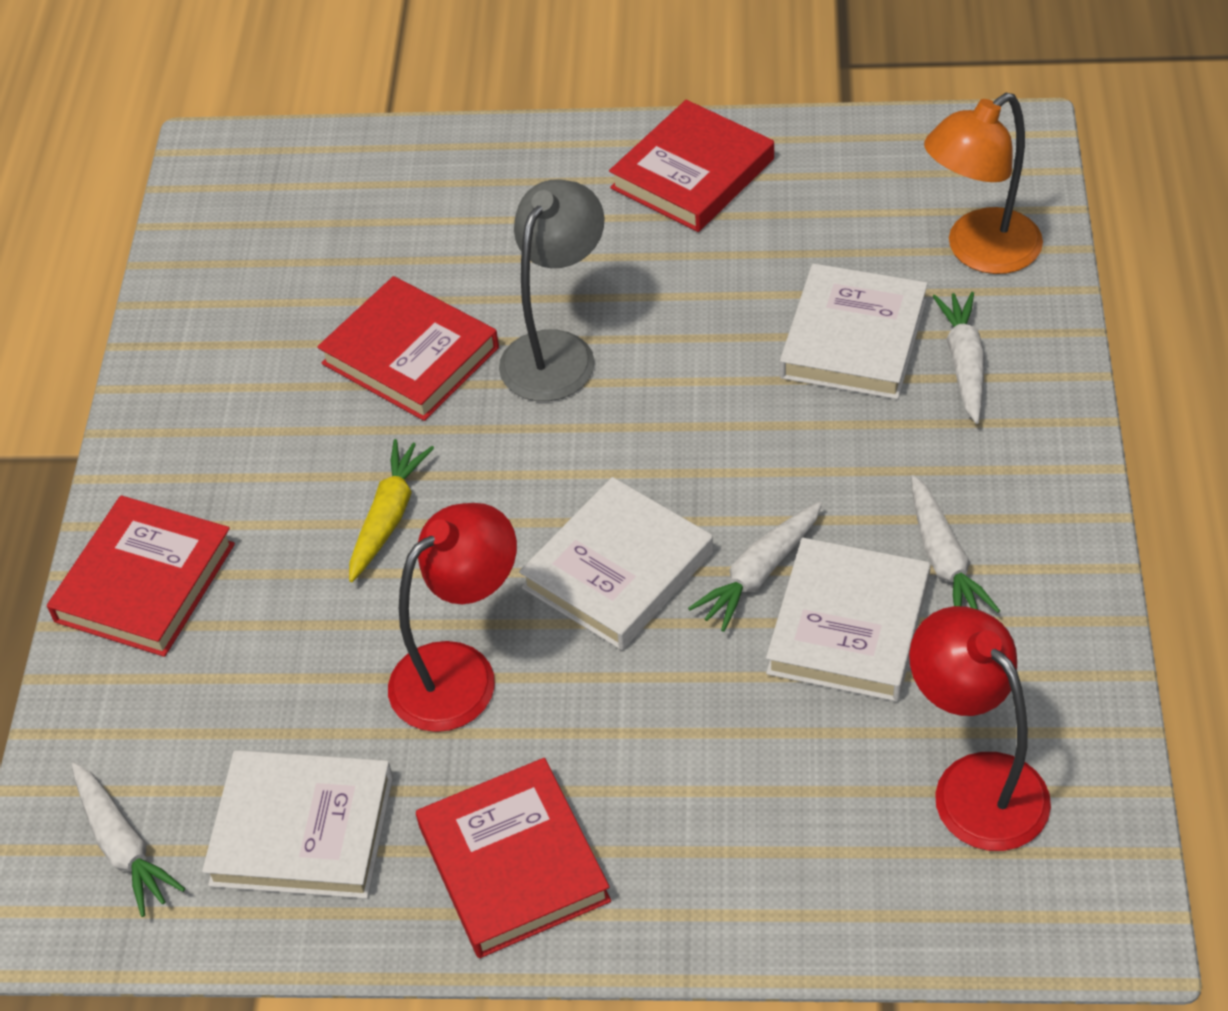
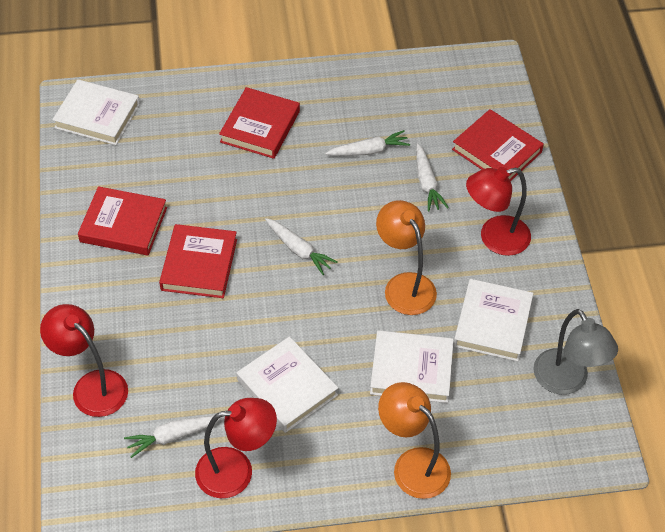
orange lamp: [924,93,1043,274] = 1 -> [376,200,437,315] [378,382,451,499] = 2
red lamp: [388,503,517,732] [909,606,1051,851] = 2 -> [40,304,128,417] [195,398,277,498] [466,167,531,256] = 3
yellow carrot: [349,439,434,582] = 1 -> none = 0

